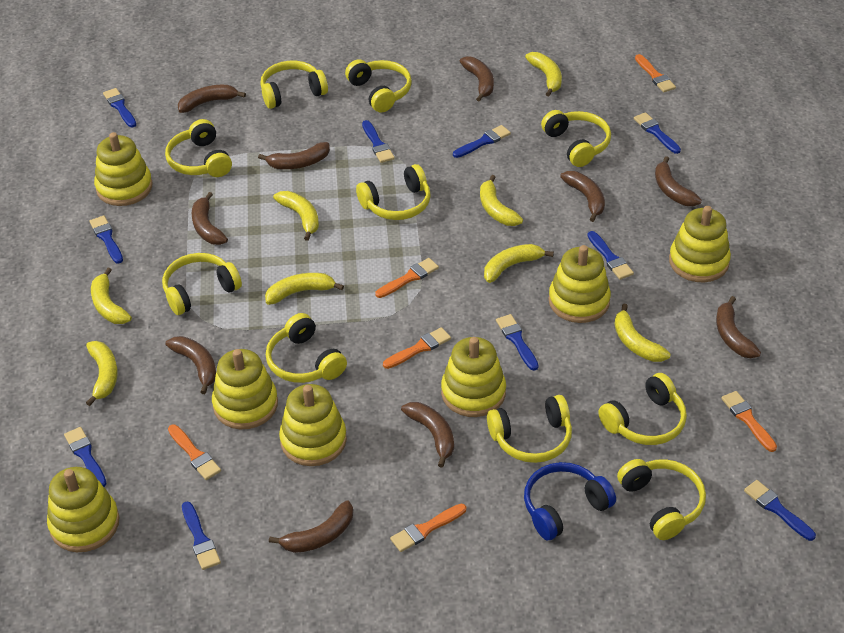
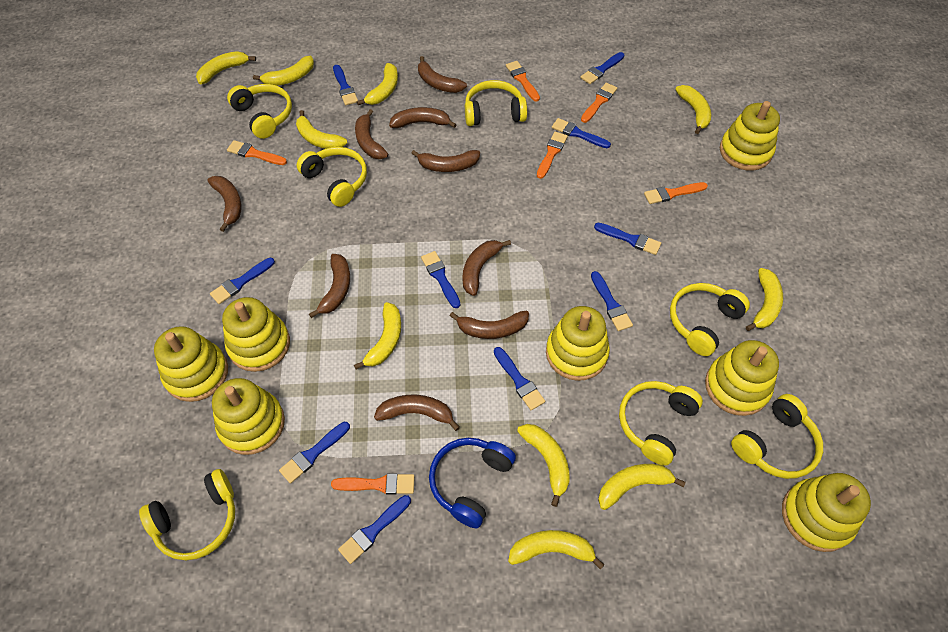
brown banana: [165,336,216,394] [178,85,246,113] [191,192,228,245] [258,142,330,169] [269,501,353,553] [401,402,454,468] [460,56,494,102] [560,171,605,222] [655,156,702,206] [716,296,761,358] = 10 -> [207,176,242,232] [309,254,350,318] [355,109,388,159] [374,395,460,431] [389,107,456,128] [411,150,480,172] [418,56,467,93] [450,311,529,339] [463,240,511,296] = 9
yellow banana: [86,341,118,406] [91,268,132,324] [265,273,344,305] [273,191,319,241] [480,175,523,226] [484,244,554,283] [525,52,562,96] [614,304,671,362] = 8 -> [196,51,256,85] [253,56,314,86] [296,110,347,149] [354,302,401,369] [357,63,398,105] [508,530,605,570] [517,424,570,507] [598,464,686,510] [675,85,711,134] [746,268,783,331] = 10
yellow headphones: [162,253,242,315] [165,119,232,177] [260,61,328,109] [266,313,347,383] [345,59,412,112] [356,164,431,220] [487,395,572,463] [541,110,611,167] [598,373,687,445] [617,459,706,540] = 10 -> [139,469,235,560] [227,84,292,139] [297,147,367,207] [465,80,527,126] [619,381,703,466] [670,283,750,356] [731,394,823,479] = 7

